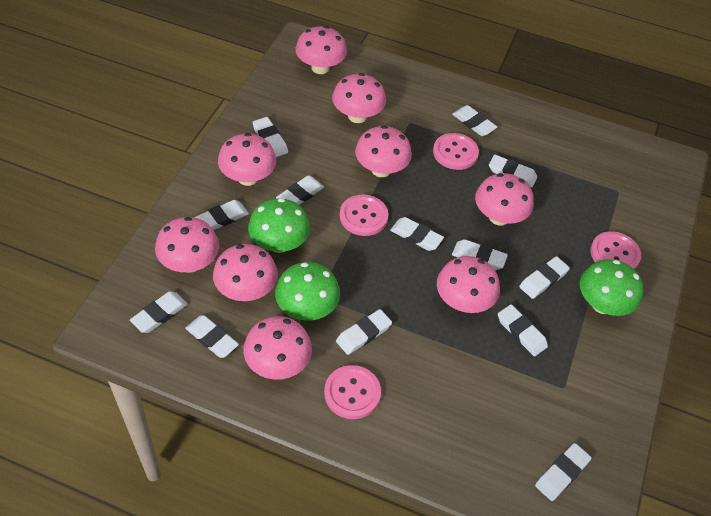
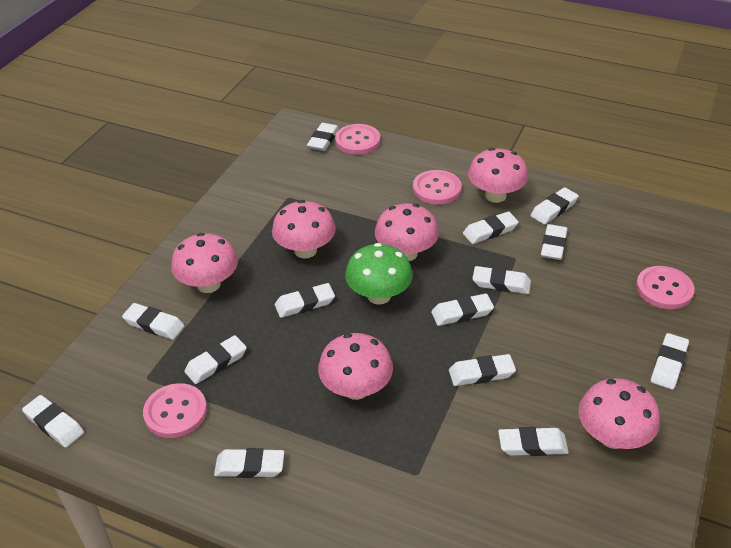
green mushroom: [248,198,310,253] [275,262,340,320] [580,259,644,316] = 3 -> [345,243,413,305] = 1
pink mushroom: [155,217,219,273] [213,244,278,301] [218,133,276,186] [243,316,312,380] [295,26,347,74] [332,73,386,123] [355,125,412,177] [437,256,500,313] [475,173,534,225] = 9 -> [171,233,238,293] [272,200,336,259] [318,333,393,400] [375,203,439,261] [468,148,528,203] [579,378,660,449] = 6
white eraser: [130,291,188,333] [185,315,239,358] [194,200,249,230] [252,117,288,157] [276,175,324,205] [336,309,392,355] [390,217,444,251] [452,105,497,136] [452,239,508,270] [489,155,537,188] [498,304,548,356] [519,256,570,299] [535,443,592,501] = 13 -> [22,395,84,448] [122,303,184,340] [184,335,247,384] [214,448,284,478] [275,283,335,318] [307,123,339,151] [431,293,494,326] [449,354,516,386] [463,211,519,244] [472,266,531,294] [498,427,569,456] [531,187,579,225] [541,224,568,260] [651,333,689,390] = 14

